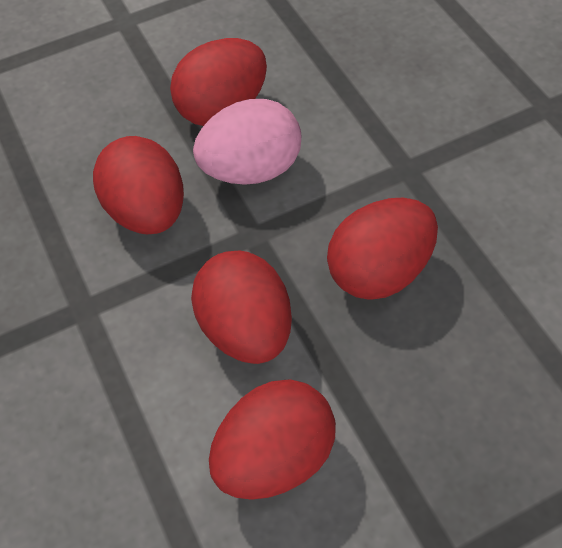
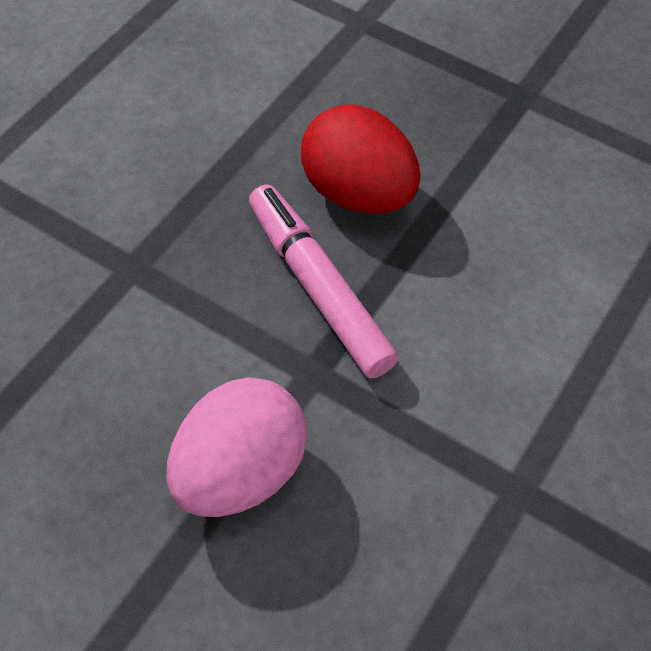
pink marker: none = 0 -> [249,184,398,379] = 1
red egg: [93,136,184,234] [170,38,267,126] [191,251,292,364] [209,379,336,500] [327,197,438,300] = 5 -> [301,104,420,214] = 1

